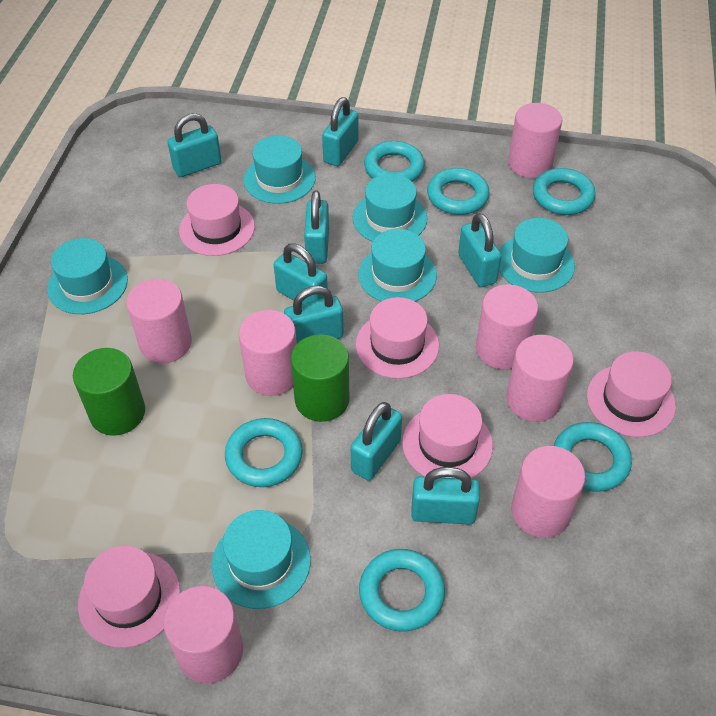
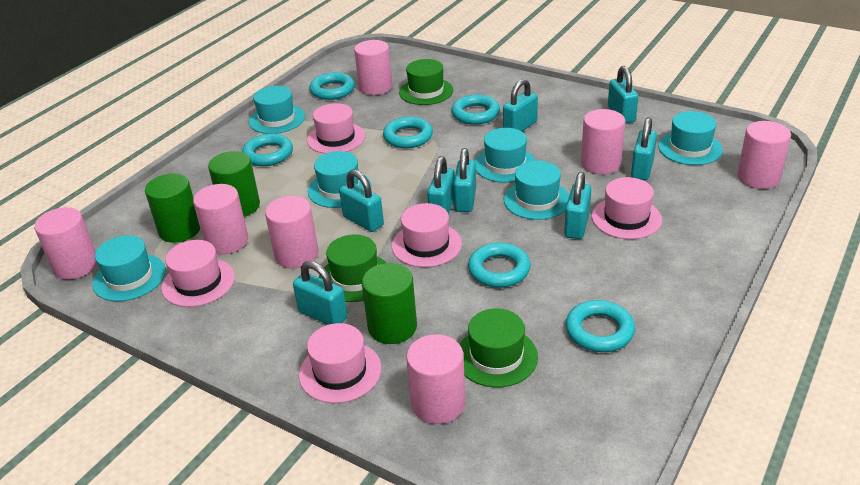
green cylinder: [73,348,145,436] [291,334,349,422] = 2 -> [145,174,200,243] [208,151,260,217] [362,263,417,344] = 3
green hat: none = 0 -> [319,235,386,302] [399,59,453,105] [460,309,538,388] = 3

